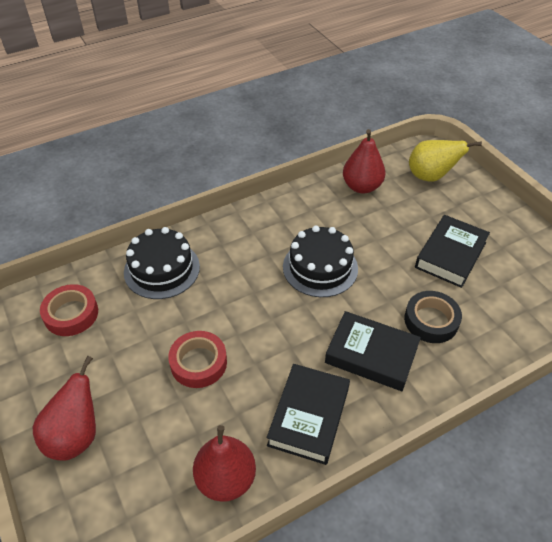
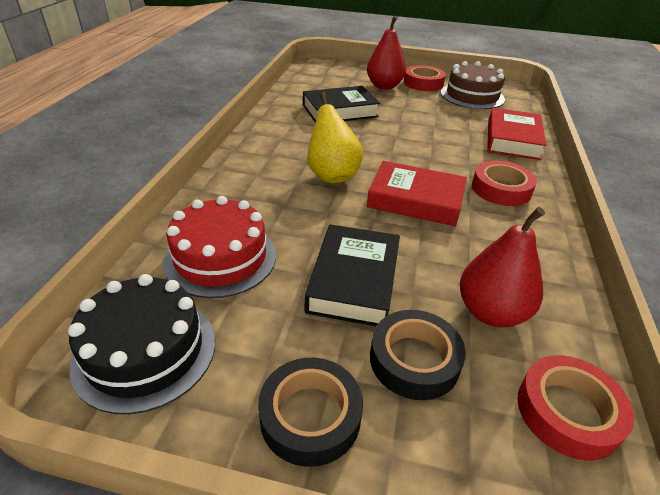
black book: [267,364,350,465] [325,311,421,391] [415,215,490,288] = 3 -> [303,86,380,123] [305,224,400,326] = 2
black cake: [124,227,200,299] [283,225,358,297] = 2 -> [68,274,215,414] = 1
black tape: [404,291,462,343] = 1 -> [258,358,363,467] [370,310,466,400] = 2
brown cake: none = 0 -> [441,61,505,109] = 1
red book: none = 0 -> [367,161,467,226] [487,108,547,160] = 2
red cake: none = 0 -> [163,196,276,298] = 1
red pear: [32,355,96,461] [193,425,256,502] [343,129,385,193] = 3 -> [367,16,406,89] [460,207,545,327] = 2
red tape: [40,284,98,336] [168,331,227,388] = 2 -> [404,65,446,91] [472,160,537,206] [517,355,634,461] = 3

